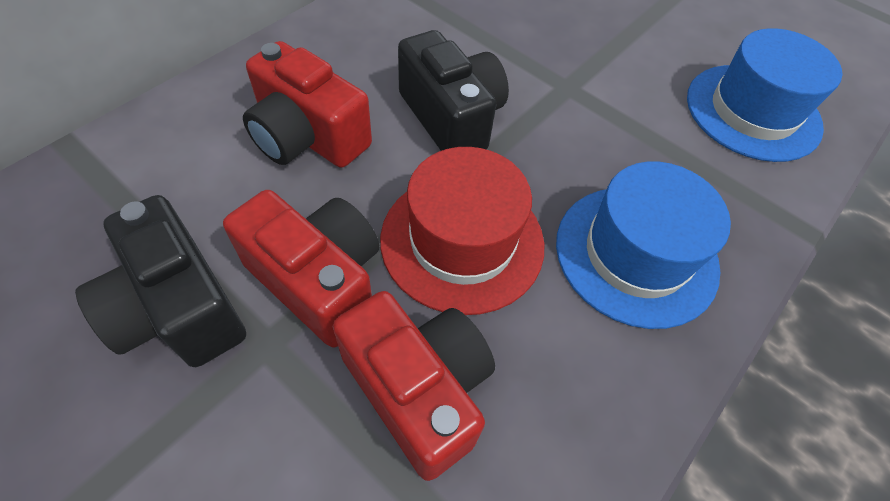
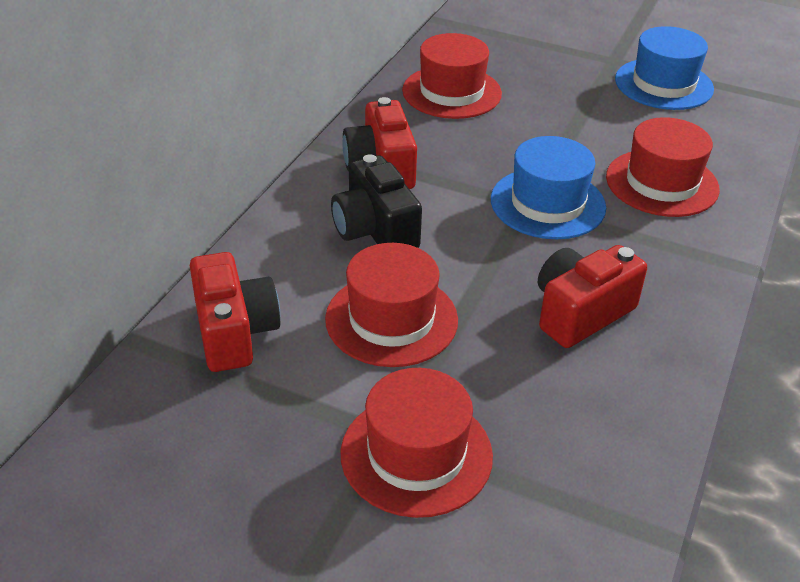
black camera: [75,195,246,367] [398,30,509,151] = 2 -> [331,154,422,248] = 1
red hat: [380,147,544,315] = 1 -> [325,243,458,367] [340,368,493,518] [402,33,502,119] [606,117,720,217] = 4

